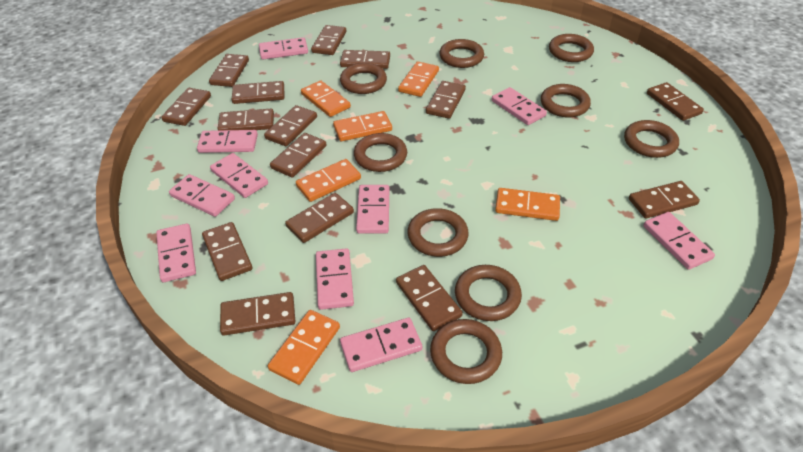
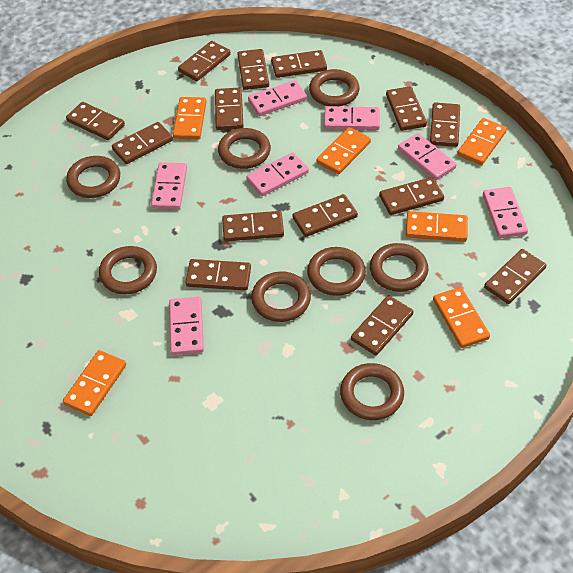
brown domino: [161,88,211,126] [202,222,252,281] [209,54,249,87] [218,109,274,130] [220,292,296,335] [231,81,284,104] [264,105,317,146] [270,133,326,178] [285,193,354,243] [311,25,346,55] [340,50,390,69] [396,265,463,331] [426,81,466,119] [629,181,700,219] [647,82,704,121] = 15 -> [66,102,125,140] [112,122,173,164] [178,41,231,81] [185,259,251,291] [215,88,244,130] [222,211,284,242] [237,49,269,90] [271,50,327,78] [292,194,358,237] [351,295,414,355] [379,177,444,215] [386,86,427,131] [430,102,460,147] [484,249,546,304] = 14
brown ring: [340,63,387,94] [354,133,407,172] [408,208,469,257] [430,319,502,384] [439,39,484,68] [455,265,522,321] [541,84,591,117] [549,34,594,62] [624,120,679,158] = 9 -> [66,156,120,198] [99,246,157,294] [218,128,271,169] [251,271,311,322] [307,247,366,296] [309,69,359,106] [340,363,404,420] [370,243,428,292] = 8
pink domino: [156,224,196,282] [169,174,235,217] [197,130,258,153] [210,153,268,198] [259,37,308,60] [316,248,354,310] [340,318,422,372] [356,185,389,234] [492,87,547,125] [643,212,715,270] = 10 -> [151,162,187,209] [169,297,204,355] [246,153,309,196] [248,80,307,116] [324,106,380,130] [398,133,456,180] [483,187,528,238] = 7

